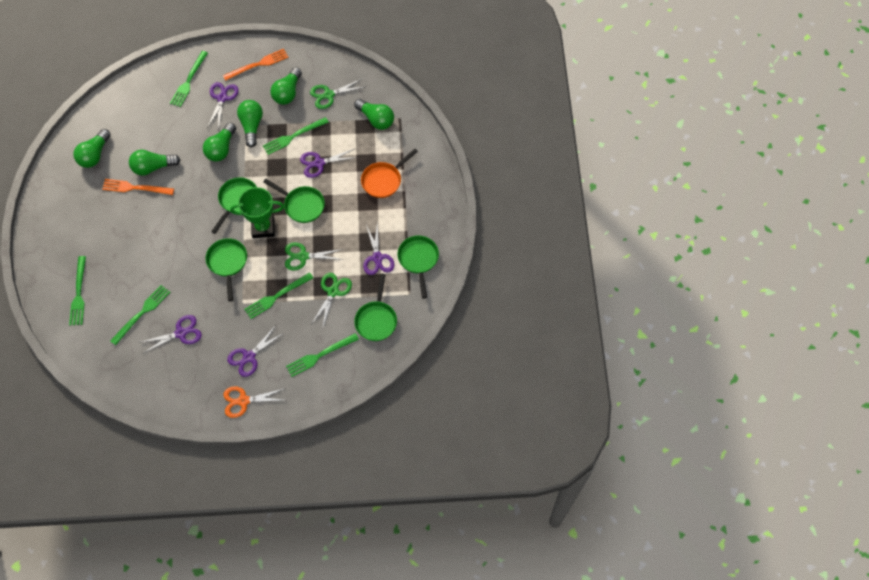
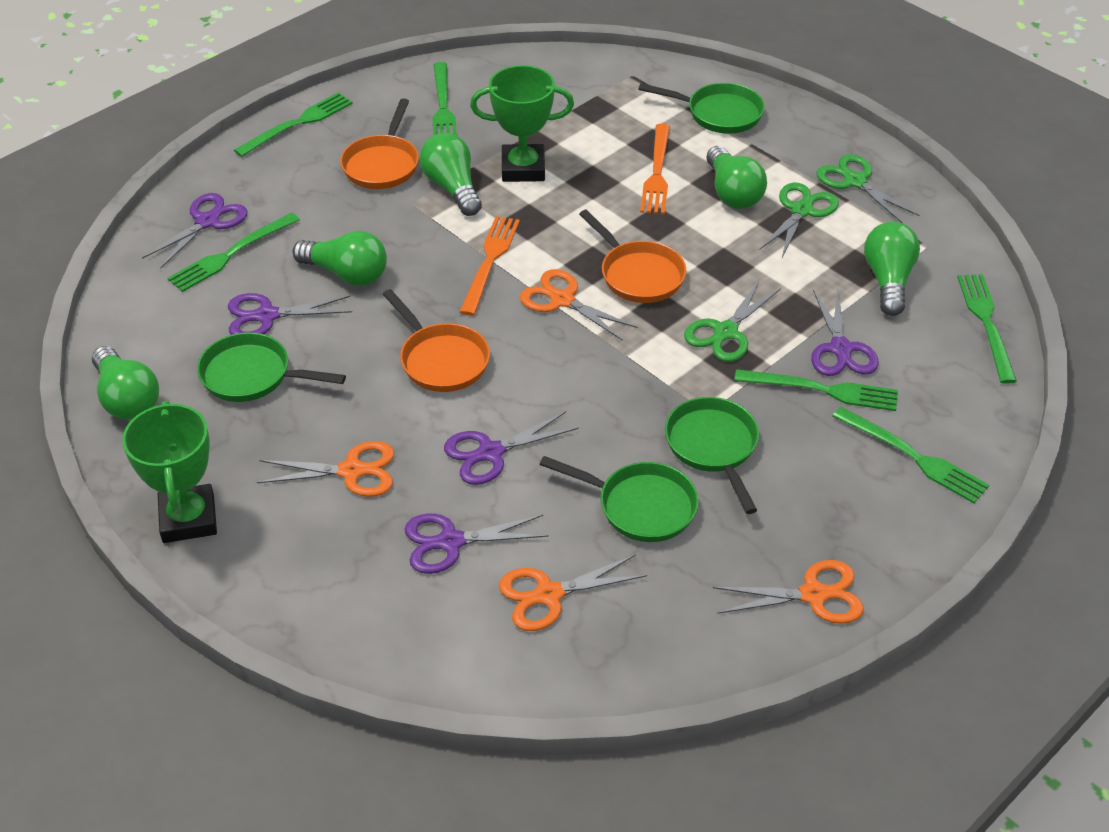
green light bulb: [73,129,111,168] [129,150,180,176] [203,123,236,162] [237,100,263,148] [270,67,302,105] [354,99,394,130] = 6 -> [92,346,159,420] [292,231,387,286] [420,133,482,216] [706,146,767,209] [864,222,920,316] = 5
green pan: [206,238,247,301] [211,177,257,234] [263,179,325,223] [354,273,397,341] [397,236,439,299] = 5 -> [197,333,346,402] [540,456,699,542] [638,83,765,134] [665,397,759,514] = 4
green trophy: [230,187,285,238] = 1 -> [122,401,217,543] [470,65,574,182] = 2
orange pan: [361,149,418,198] = 1 -> [340,99,419,189] [383,289,490,392] [579,209,686,303] = 3
orange scissors: [224,386,286,418] = 1 -> [257,441,394,497] [499,554,647,631] [520,269,638,341] [713,560,864,624] = 4

